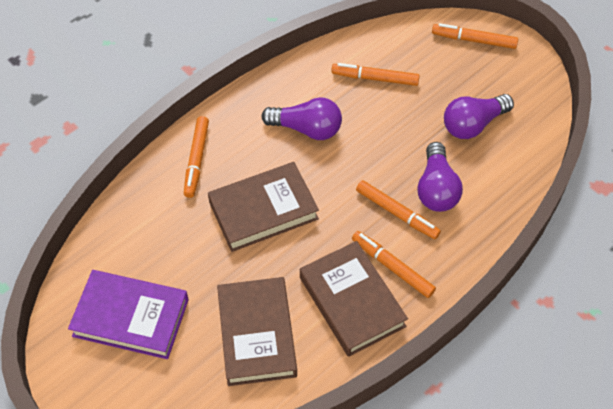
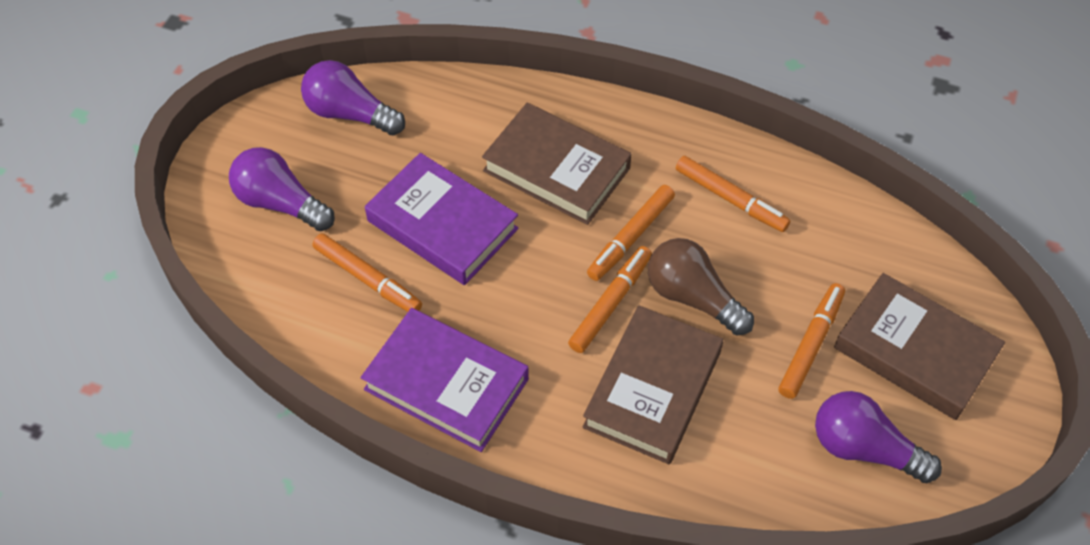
brown light bulb: none = 0 -> [648,238,754,336] = 1
purple book: [68,270,189,359] = 1 -> [360,308,529,452] [365,153,519,285] = 2

